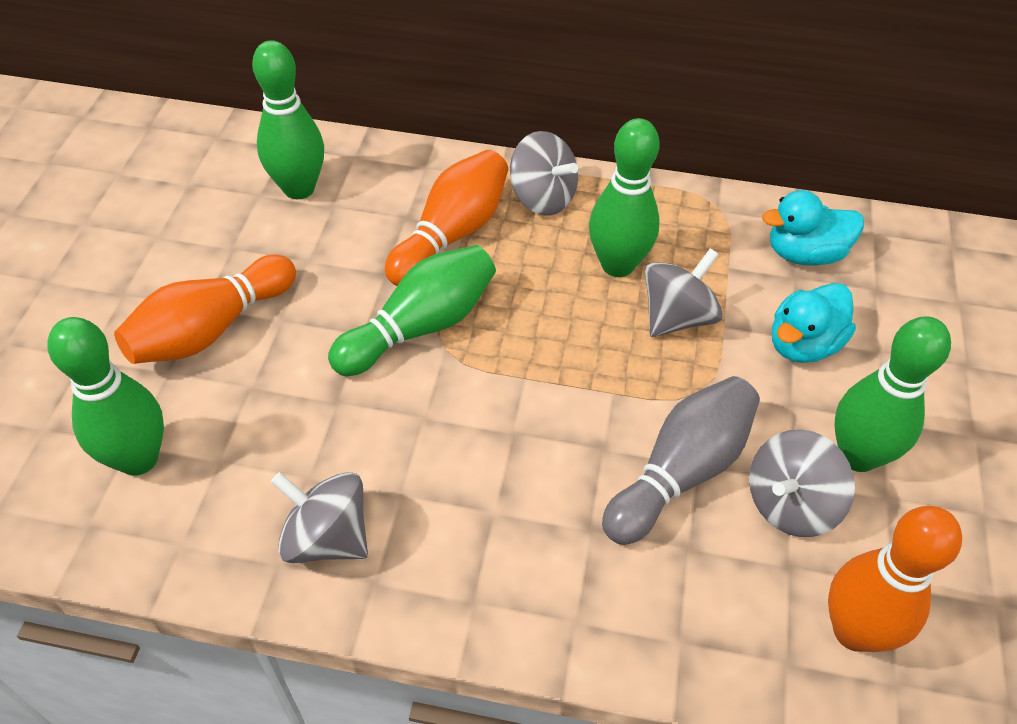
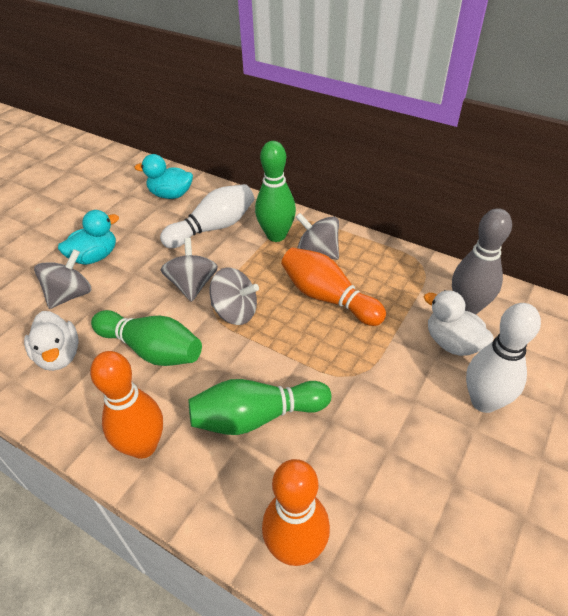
green bowling pin: [47,317,164,476] [252,40,324,199] [328,245,496,376] [589,118,660,277] [835,316,951,472] = 5 -> [91,310,202,366] [189,379,331,435] [255,141,296,242] = 3
white bowling pin: none = 0 -> [160,184,254,248] [466,303,541,413] = 2
white duck: none = 0 -> [24,311,79,371] [424,290,494,356] = 2

